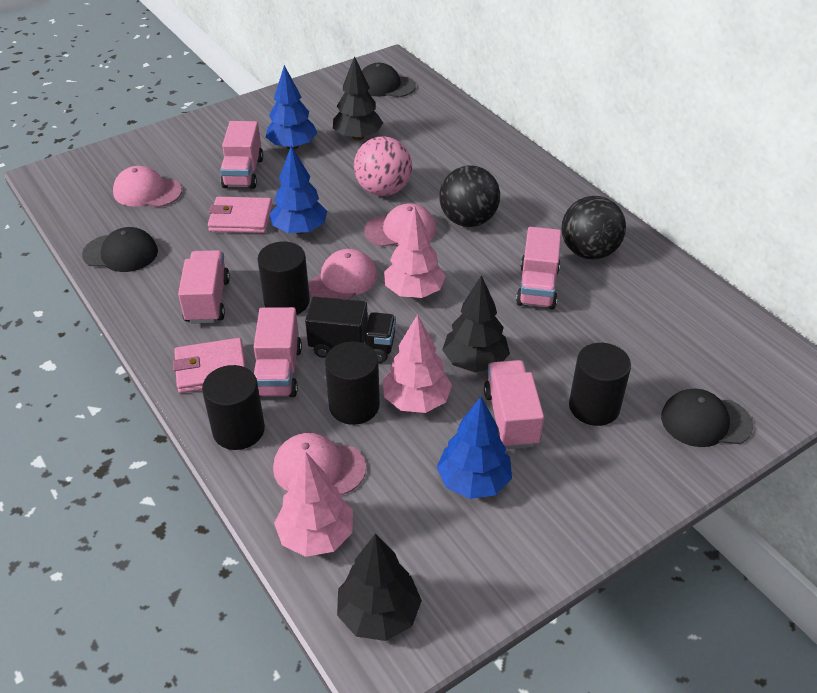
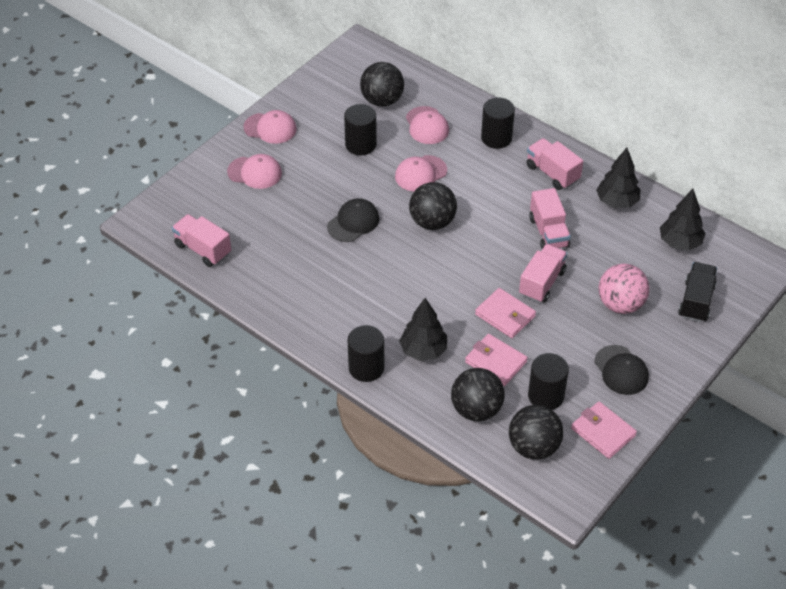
black ball: [439,165,500,227] [561,196,626,259] = 2 -> [360,62,404,107] [409,182,457,230] [451,368,505,421] [509,405,563,460] = 4
black cap: [82,227,158,272] [362,63,416,97] [661,389,753,447] = 3 -> [327,198,380,242] [594,345,649,395] = 2
blue tree: [266,65,317,150] [270,146,327,234] [436,397,512,499] = 3 -> none = 0
pink tree: [274,452,353,557] [383,314,452,413] [384,206,446,298] = 3 -> none = 0
pink truck: [178,250,230,324] [220,121,263,189] [254,307,302,397] [484,360,544,449] [516,227,561,309] = 5 -> [172,214,231,267] [519,244,567,303] [527,138,583,190] [529,188,571,249] = 4
pink wallet: [173,338,246,393] [208,197,272,233] = 2 -> [465,334,528,386] [475,288,536,338] [571,401,637,459] = 3

